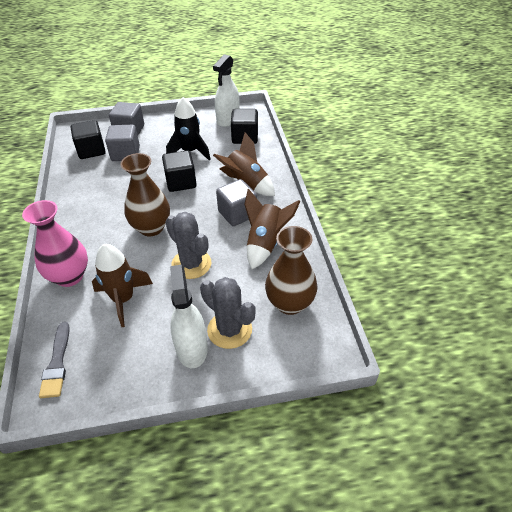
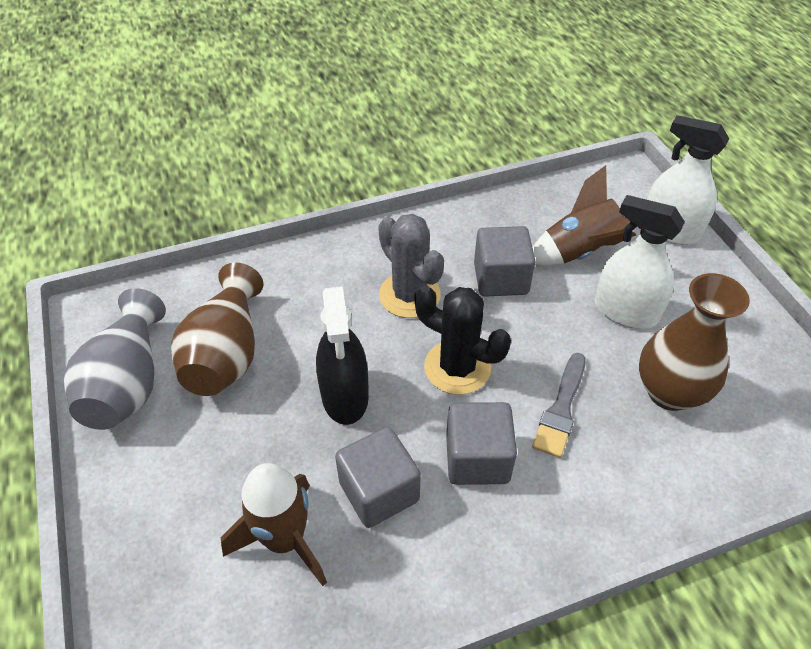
black cactus: none = 0 -> [415,285,511,395] = 1
black cube: [71,120,106,159] [162,151,197,192] [231,109,258,144] = 3 -> none = 0
black rocket: [166,97,211,160] = 1 -> none = 0
black spray bottle: none = 0 -> [316,286,369,425] = 1
brown rocket: [92,244,153,327] [213,133,275,196] [244,188,301,269] = 3 -> [221,463,327,586] [532,165,636,266] = 2
grey cactus: [165,212,211,279] [200,277,256,349] = 2 -> [378,214,444,318] = 1
grey vase: none = 0 -> [64,288,166,430] = 1
pink vase: [22,200,88,287] = 1 -> none = 0

